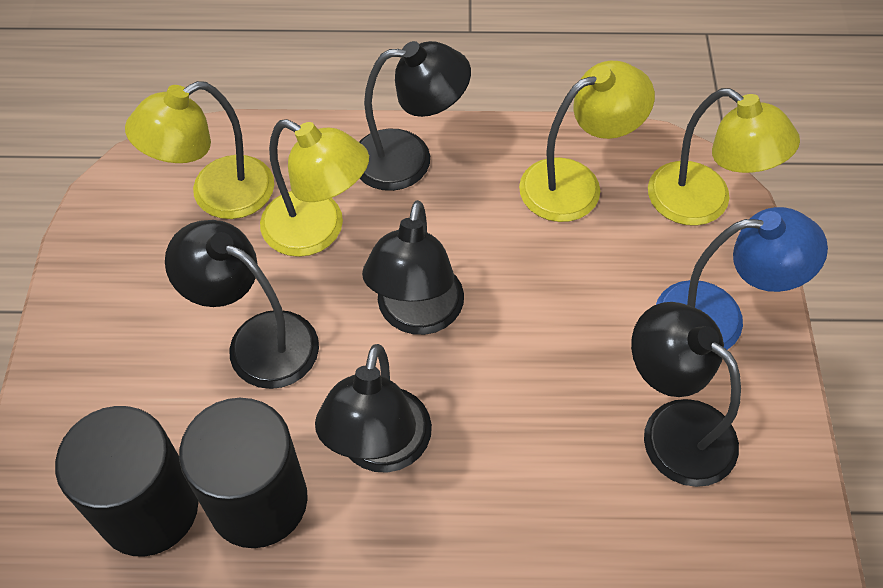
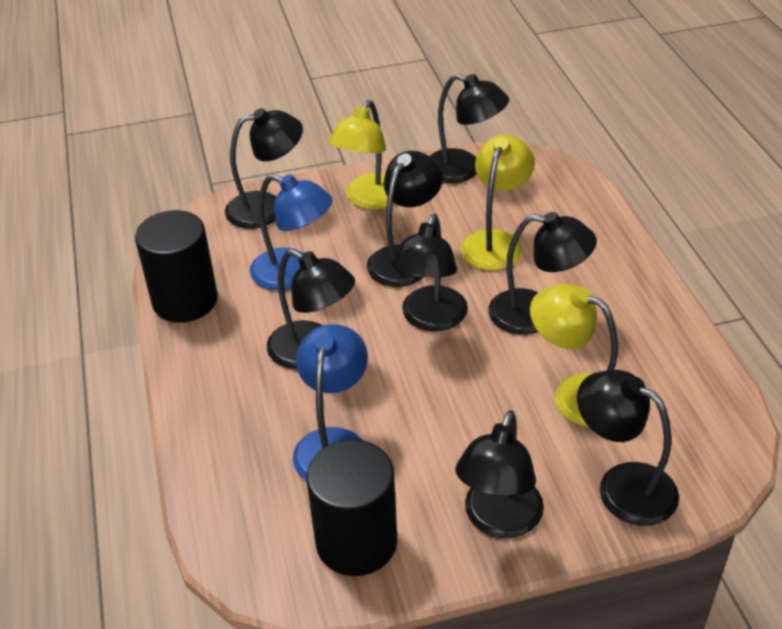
black lamp: [165,220,319,389] [315,344,432,473] [359,41,471,191] [362,200,464,335] [631,302,741,487] = 5 -> [225,108,303,229] [267,249,355,369] [367,151,443,287] [391,214,468,331] [430,74,509,183] [455,410,544,538] [488,212,597,335] [577,370,679,526] = 8
blue lamp: [656,207,828,350] = 1 -> [250,174,333,290] [293,324,368,480] = 2
yellow lamp: [125,81,274,219] [260,119,369,257] [519,61,655,222] [648,88,800,226] = 4 -> [328,100,395,209] [460,134,535,270] [530,284,618,427] = 3

